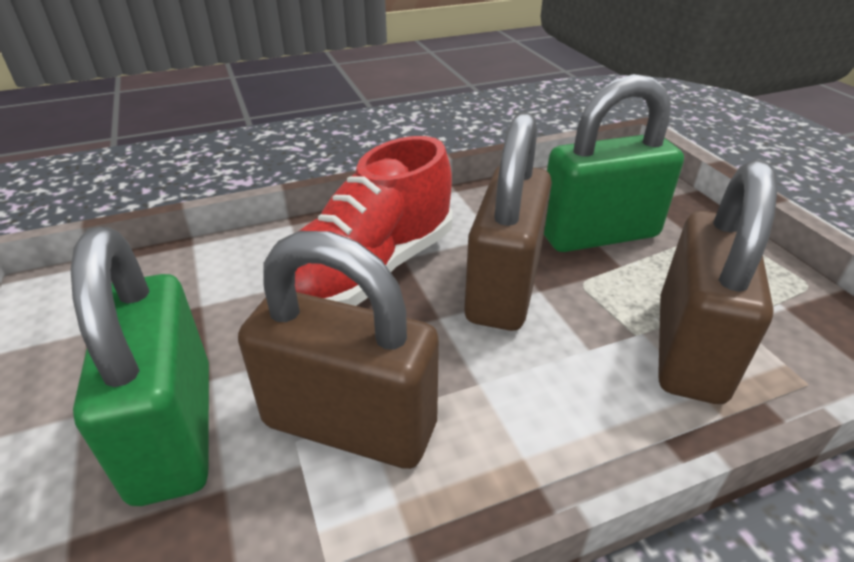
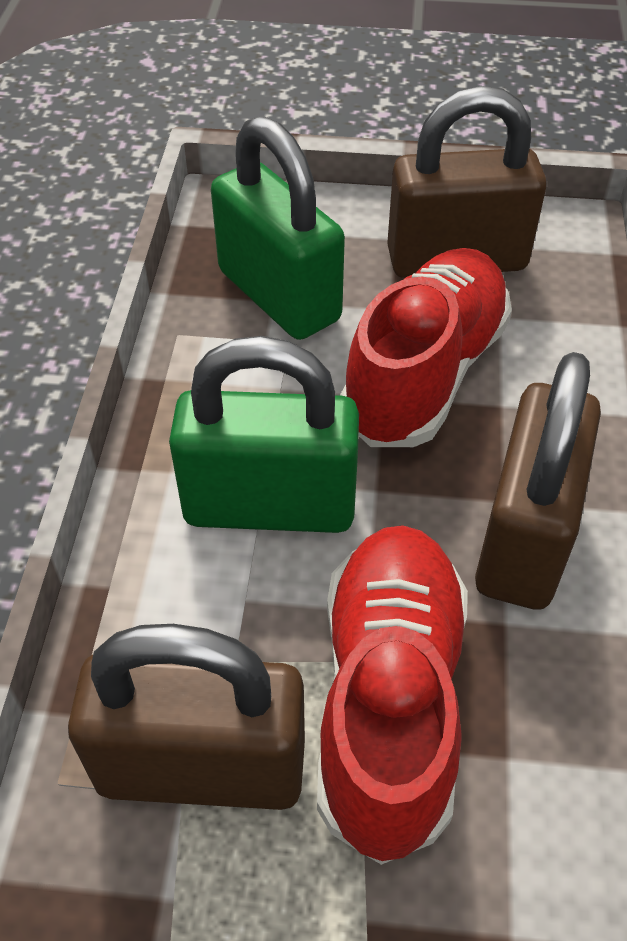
red shoe: [295,136,452,306] = 1 -> [317,525,468,865] [340,248,512,447] = 2

